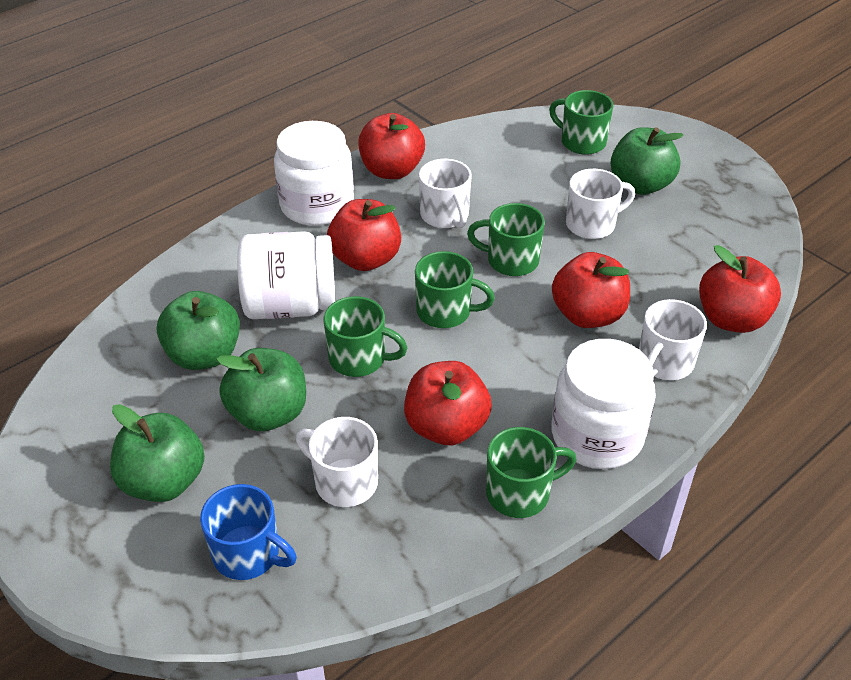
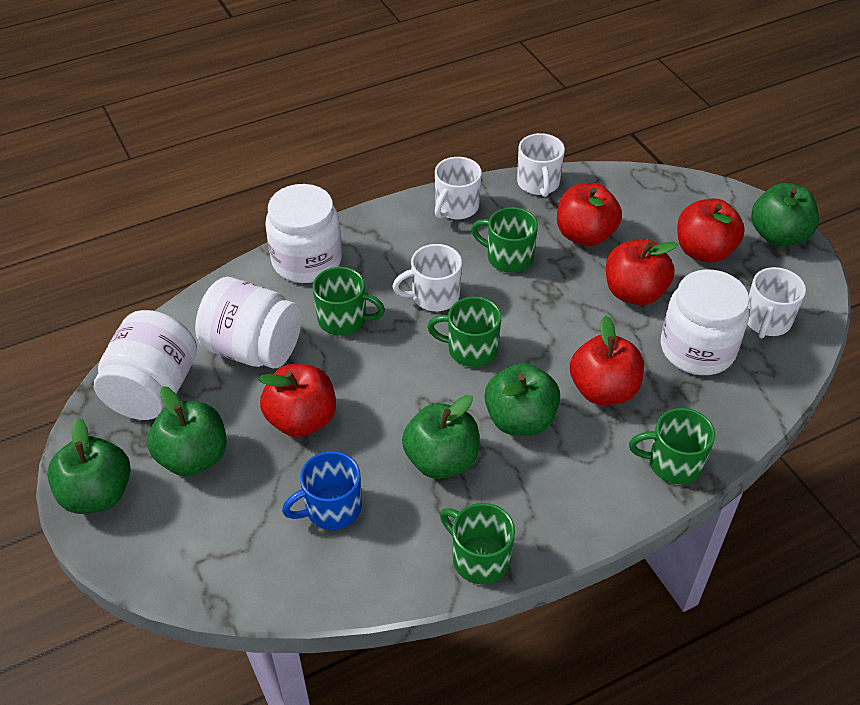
green apple: [110,404,205,502] [157,291,240,370] [216,348,306,431] [610,127,684,195] = 4 -> [47,418,131,514] [147,386,227,476] [402,395,479,479] [484,363,560,436] [751,183,819,246] = 5
white jar: [237,231,335,319] [274,121,354,226] [551,339,656,469] = 3 -> [94,310,197,420] [195,277,302,368] [265,184,342,283] [661,269,749,375] = 4

